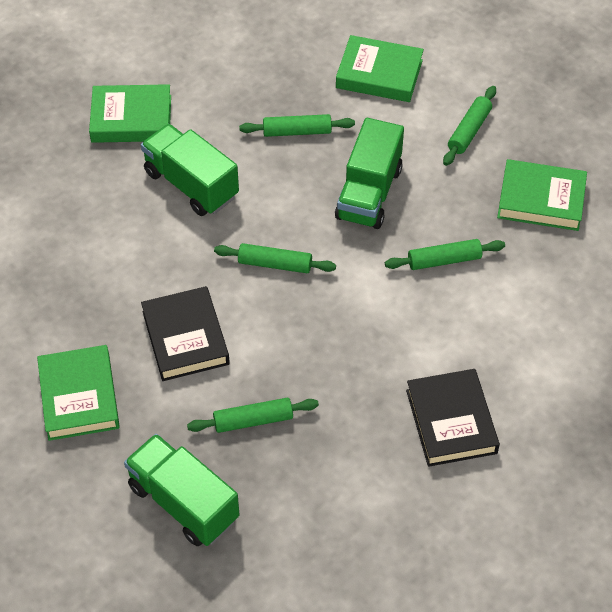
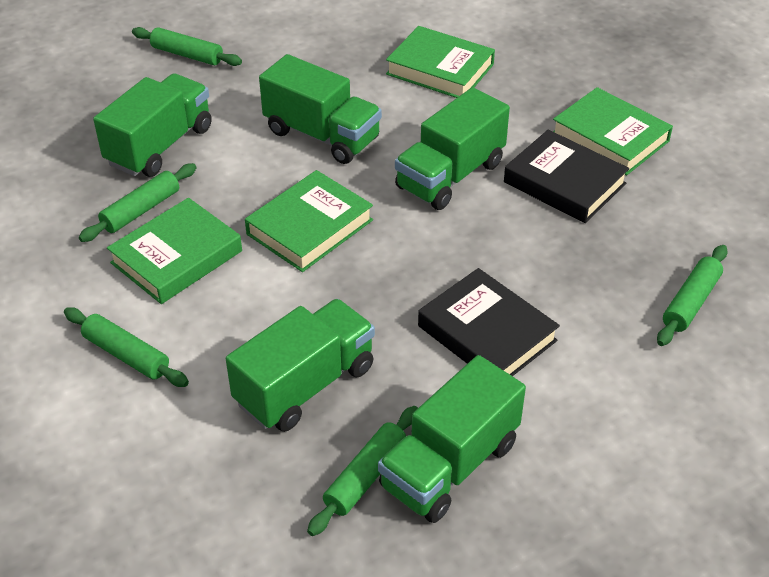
green truck: [124,434,239,546] [141,124,239,216] [335,118,404,229] = 3 -> [93,73,212,177] [226,299,375,432] [259,54,382,164] [378,355,526,523] [395,87,510,210] = 5

